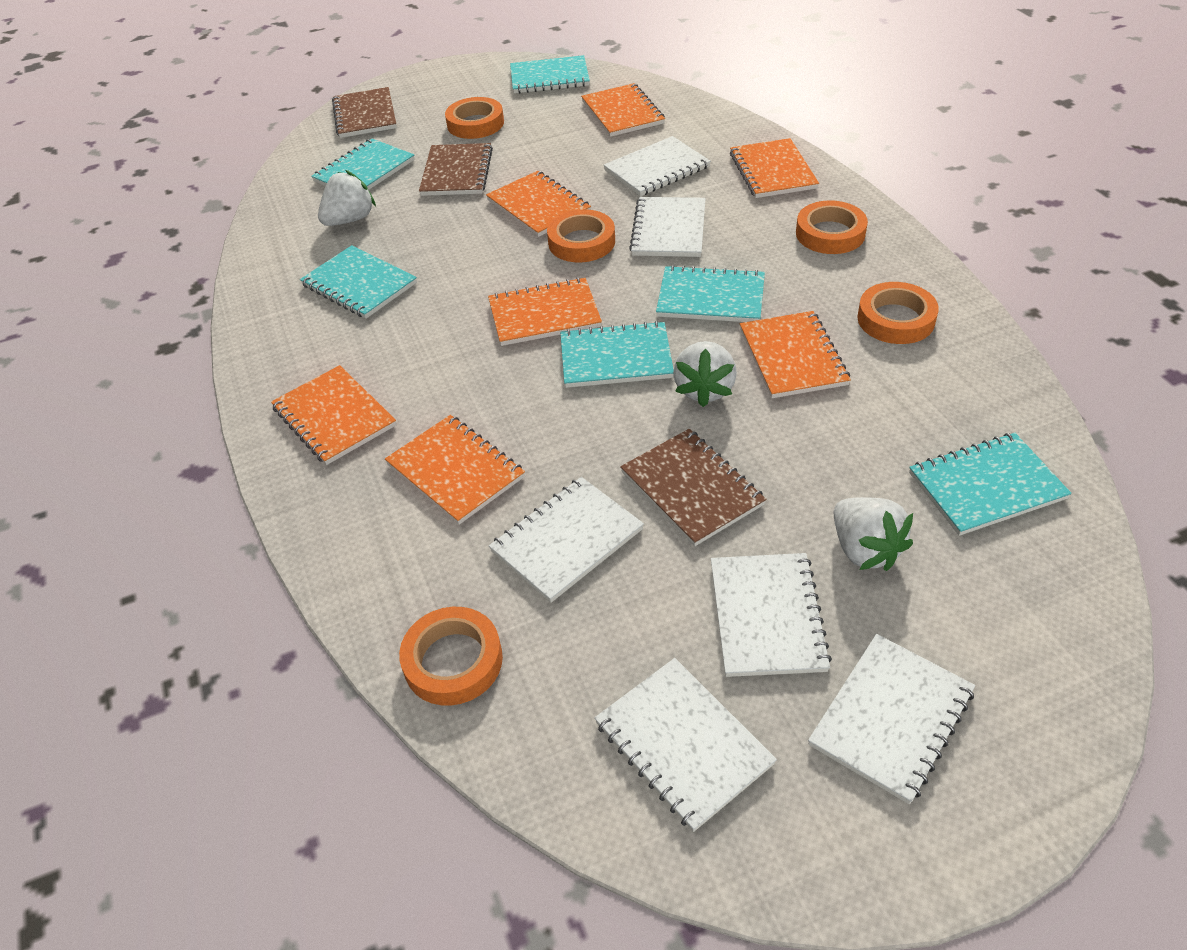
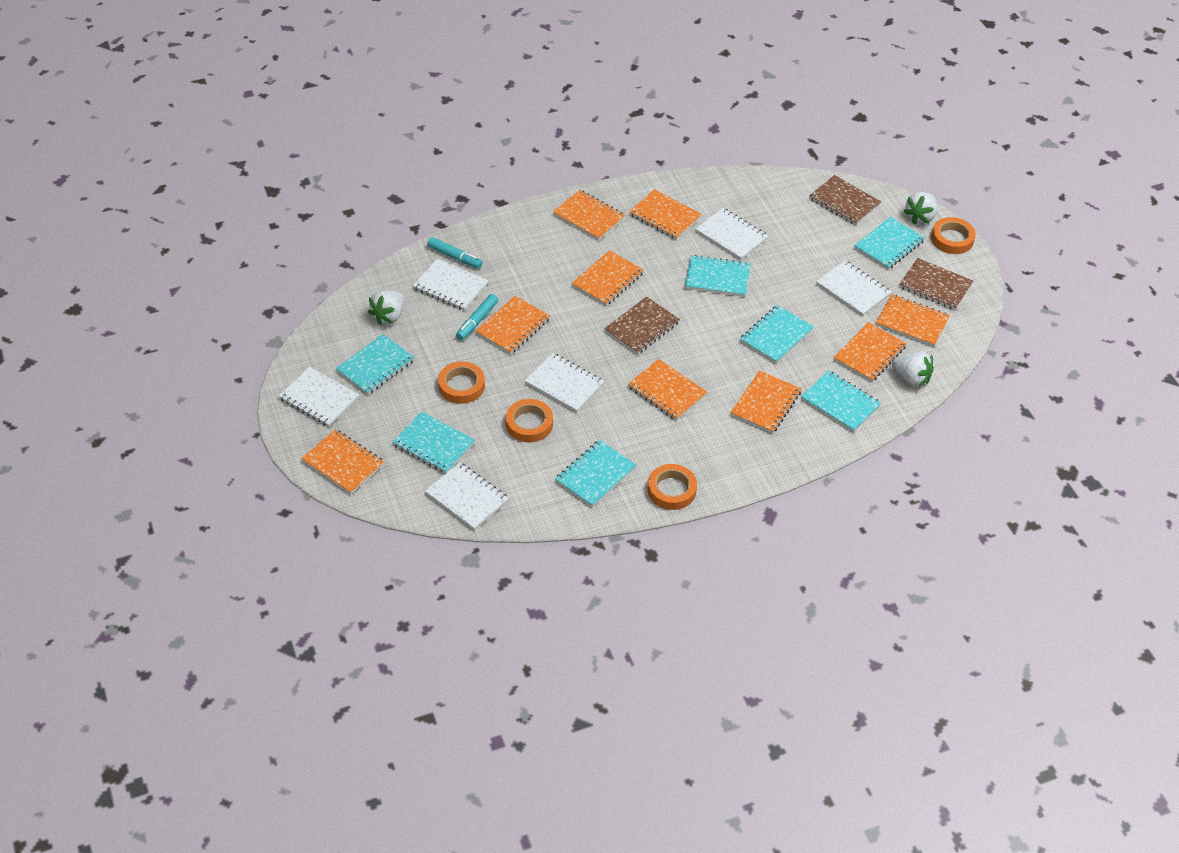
orange notebook: [271,365,396,465] [385,415,525,525] [486,171,591,237] [488,277,602,346] [581,83,665,137] [730,138,819,198] [740,311,851,398] = 7 -> [301,429,384,494] [475,296,550,354] [553,190,625,240] [572,250,644,306] [628,359,707,420] [629,189,702,240] [730,371,802,434] [834,322,907,382] [876,294,950,347] = 9
orange tape: [399,607,503,706] [445,97,504,139] [547,209,615,262] [796,200,868,254] [857,282,939,344] = 5 -> [438,361,485,404] [506,399,553,442] [648,464,697,510] [931,217,976,254] = 4
turquoise marker: none = 0 -> [427,237,483,269] [456,294,498,340] = 2
turquoise notebook: [300,245,417,319] [311,139,415,190] [510,55,590,94] [560,321,674,388] [656,265,765,322] [909,433,1072,536] = 6 -> [336,334,415,395] [392,412,475,473] [555,440,636,507] [685,255,751,297] [740,305,814,363] [801,370,881,432] [854,217,925,269] = 7

